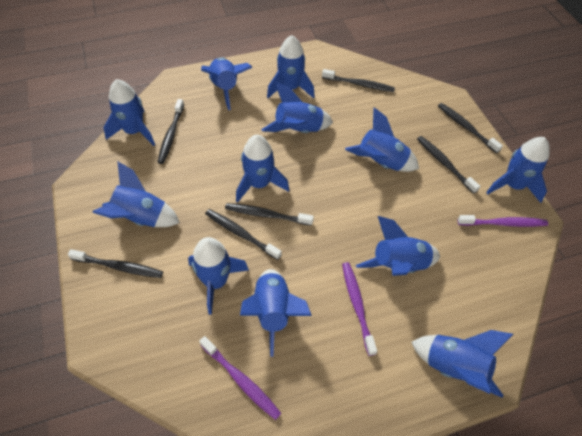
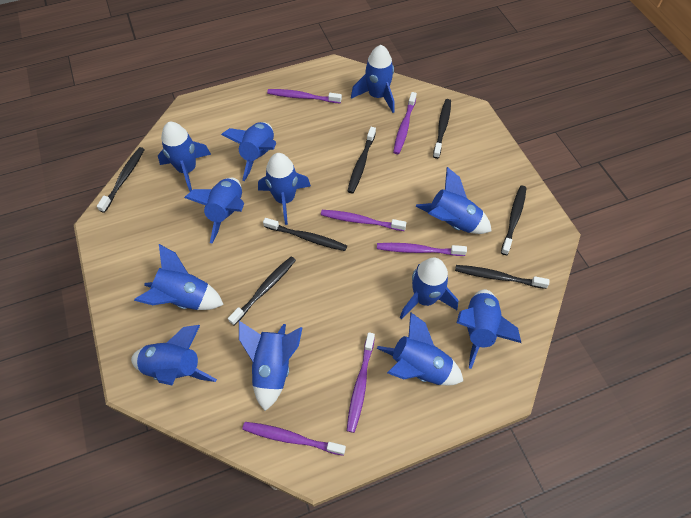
purple toothbrush: [199,336,281,420] [342,262,377,356] [458,215,548,227] = 3 -> [242,422,346,456] [267,89,342,104] [321,210,407,231] [347,332,375,433] [377,243,467,256] [393,92,417,154] = 6

